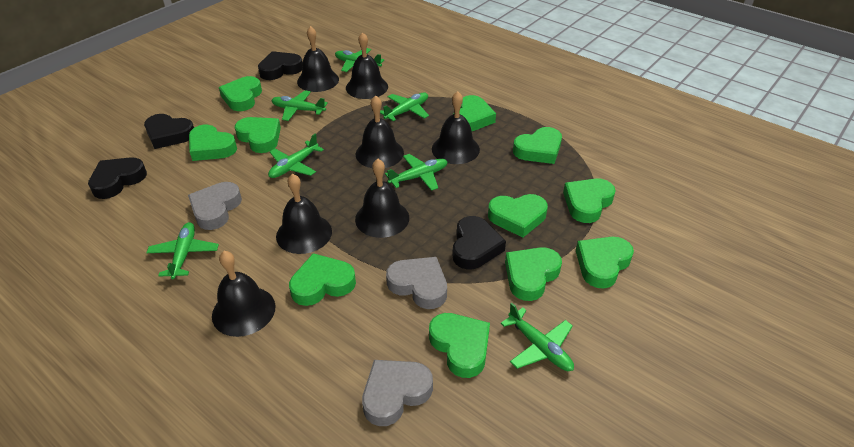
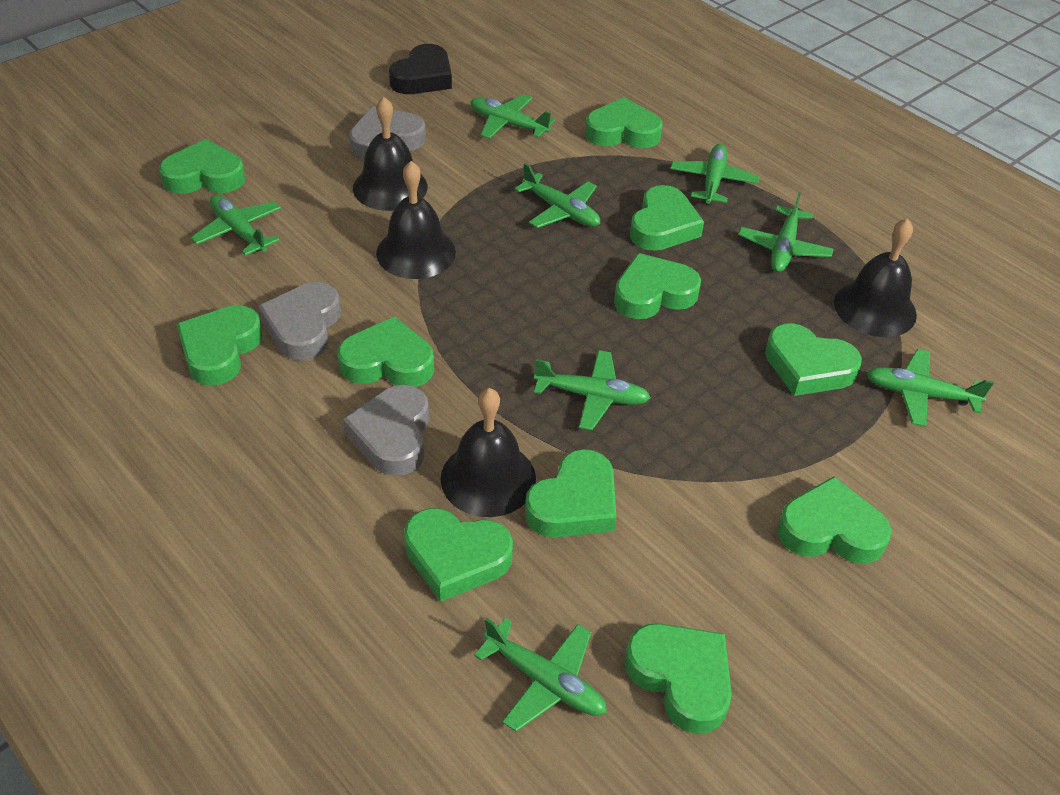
black bell: [212,251,276,337] [276,174,332,254] [297,26,339,92] [346,32,388,99] [355,159,409,238] [356,95,404,168] [432,91,480,164] = 7 -> [353,97,428,211] [376,161,456,279] [441,388,536,517] [834,218,917,337] = 4
black heart: [88,157,147,199] [144,114,194,149] [258,51,303,80] [453,216,506,270] = 4 -> [389,44,452,94] = 1
green plane: [146,222,219,279] [268,134,324,178] [271,91,328,121] [335,48,384,72] [380,92,429,121] [385,154,448,191] [501,303,574,371] = 7 -> [191,195,281,256] [470,94,555,139] [474,618,607,732] [514,163,600,228] [534,350,651,430] [670,144,759,204] [738,192,833,272] [866,349,994,427] = 8

